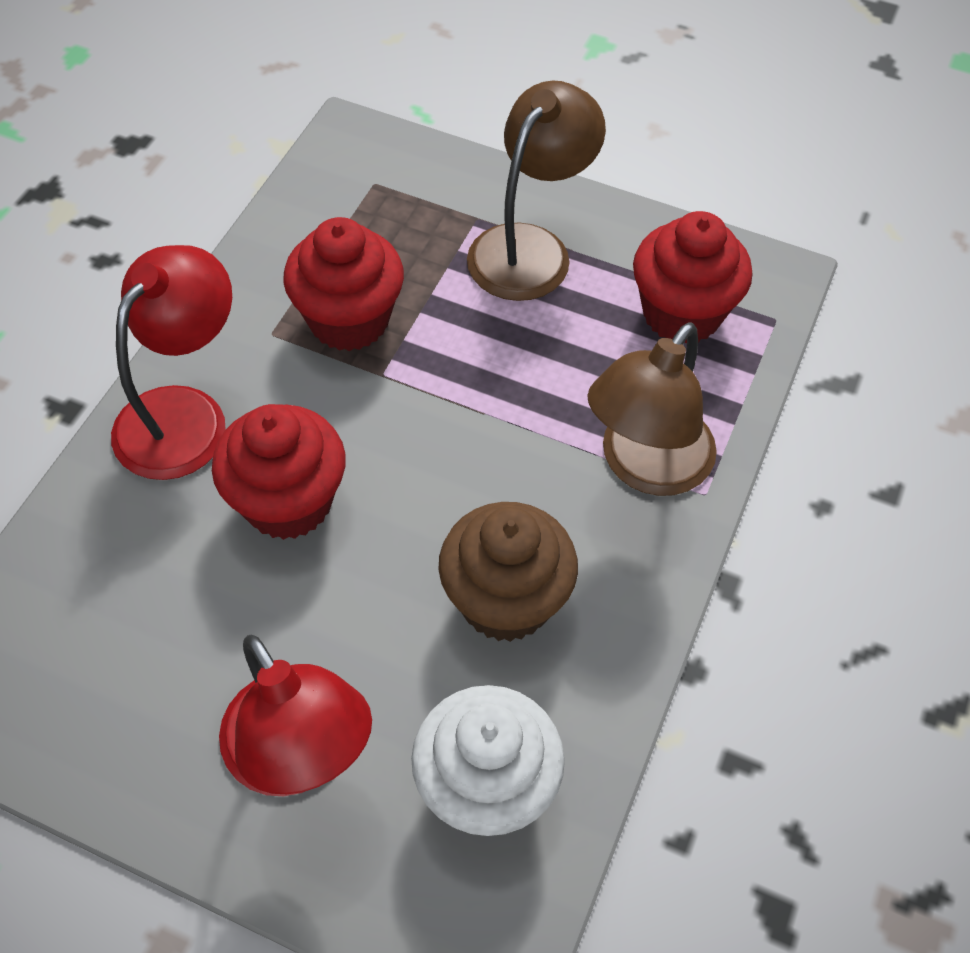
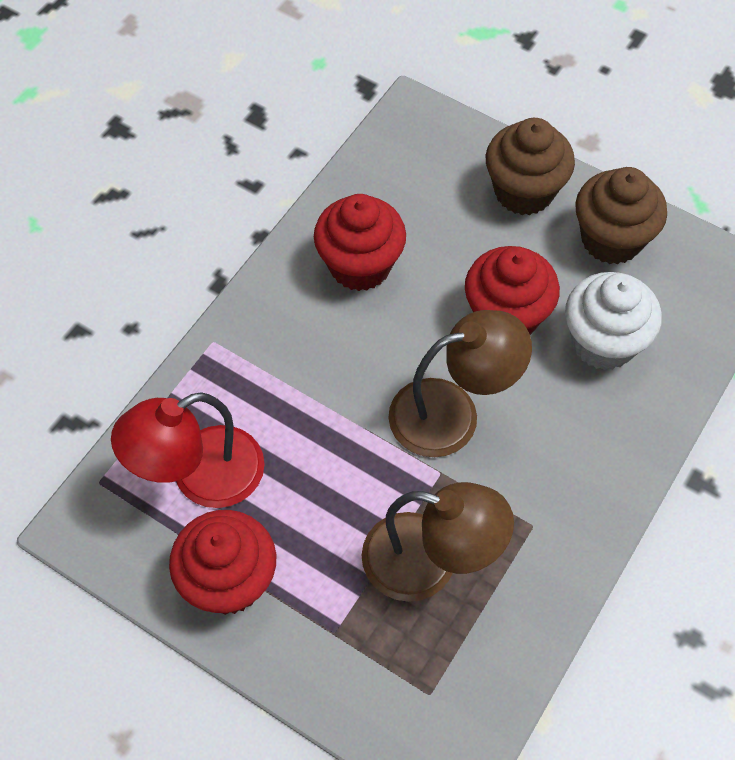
brown cupcake: [438,502,578,642] = 1 -> [486,118,575,215] [575,167,667,265] = 2
red lamp: [111,245,232,480] [219,634,372,796] = 2 -> [111,392,265,508] = 1

